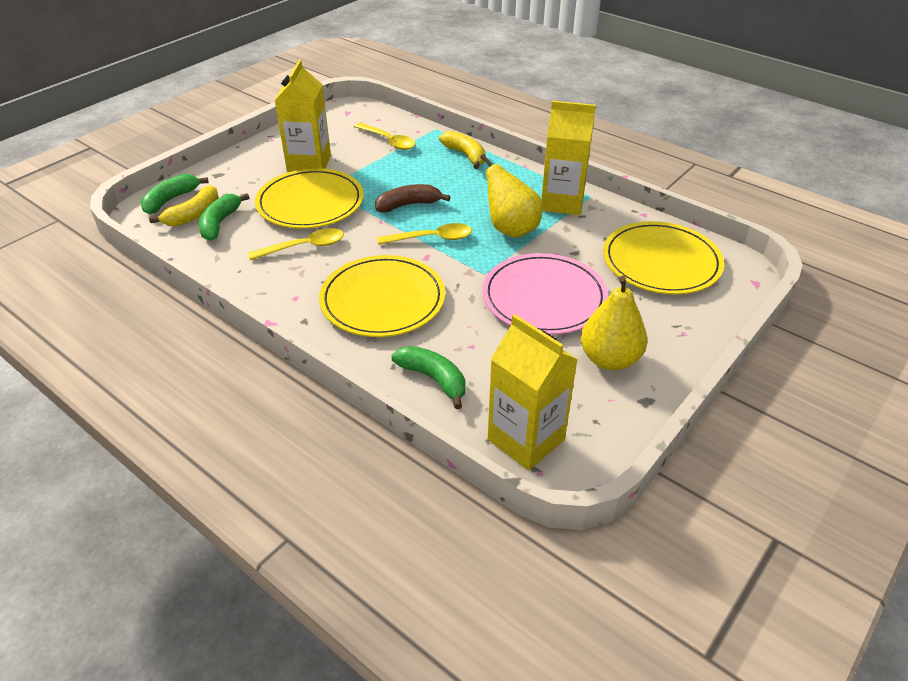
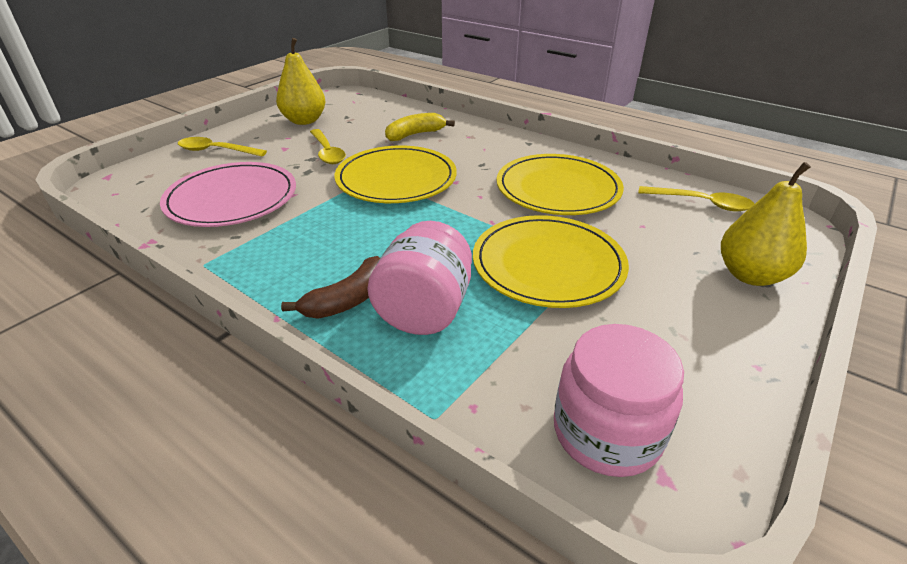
green banana: [141,174,209,214] [199,193,250,241] [391,346,466,409] = 3 -> none = 0
pink jar: none = 0 -> [367,221,472,335] [554,324,684,477] = 2
yellow banana: [149,185,219,226] [439,131,486,169] = 2 -> [385,113,455,141] = 1
yellow carton: [274,60,331,172] [488,314,578,470] [541,101,596,215] = 3 -> none = 0

